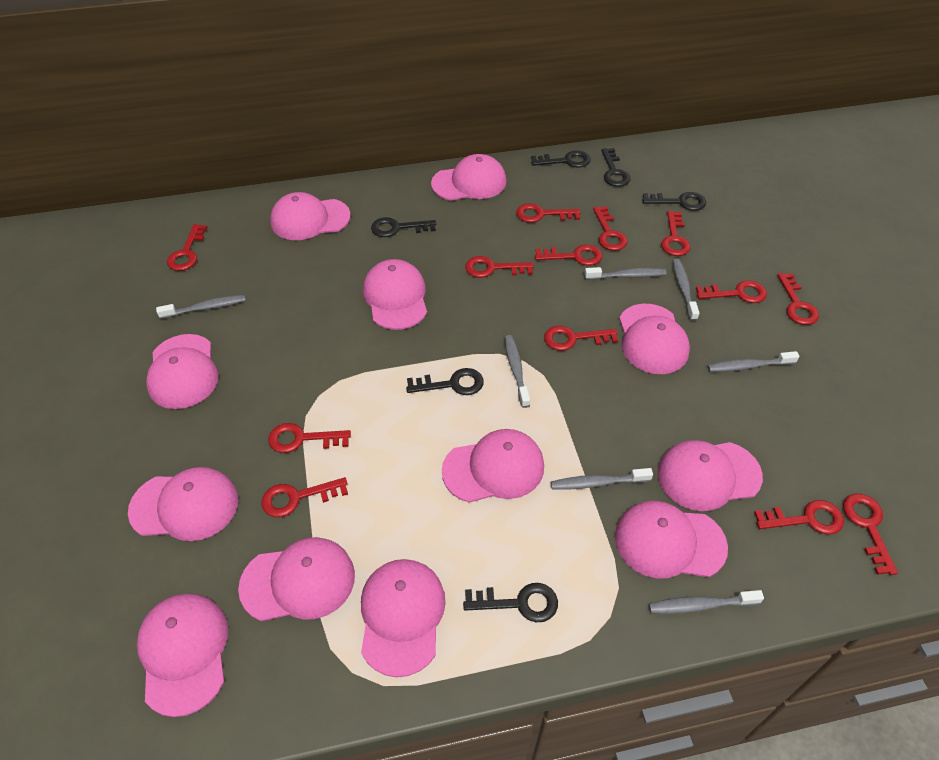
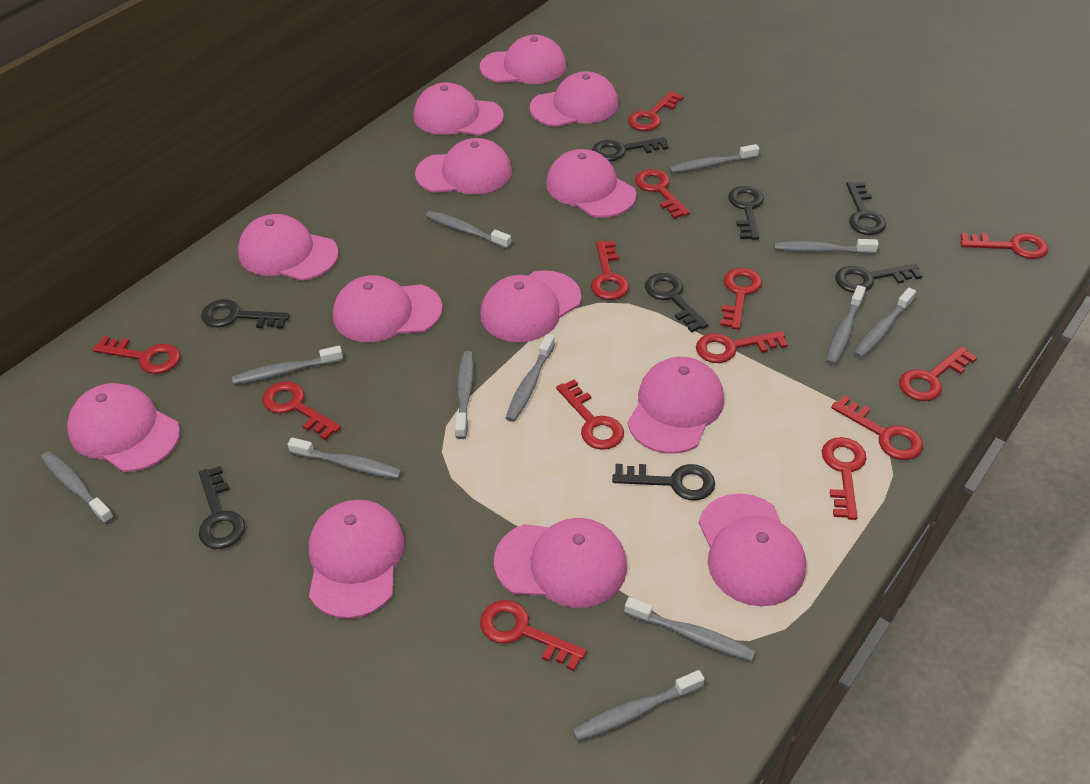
black key: [371,217,436,237] [406,368,484,395] [463,583,558,622] [531,150,591,168] [601,148,631,187] [643,192,706,211] = 6 -> [199,466,245,549] [201,299,290,329] [592,137,668,161] [612,464,715,501] [645,273,709,332] [728,186,764,240] [835,264,922,293] [846,182,886,235] = 8
grey toothbrush: [156,295,246,319] [505,335,530,408] [551,468,653,490] [585,267,666,280] [649,590,764,614] [672,259,700,321] [708,351,800,372] = 7 -> [41,451,114,524] [232,346,343,385] [288,438,402,479] [426,211,511,249] [455,351,474,439] [506,334,555,422] [572,670,705,741] [625,597,755,661] [669,144,759,173] [774,239,879,254] [826,285,866,365] [853,288,916,358] = 12
pink cap: [128,467,238,541] [137,594,228,717] [146,334,219,409] [238,537,355,621] [270,192,351,240] [361,559,446,677] [363,259,427,330] [431,154,507,201] [442,429,544,503] [615,501,728,578] [619,304,690,374] [658,440,763,511] = 12 -> [67,383,180,472] [238,214,339,281] [309,500,405,619] [333,275,443,342] [414,82,504,136] [415,138,512,194] [480,35,566,84] [480,270,581,342] [494,518,627,608] [530,71,618,127] [546,149,636,218] [627,357,724,454] [699,493,806,606] = 13

